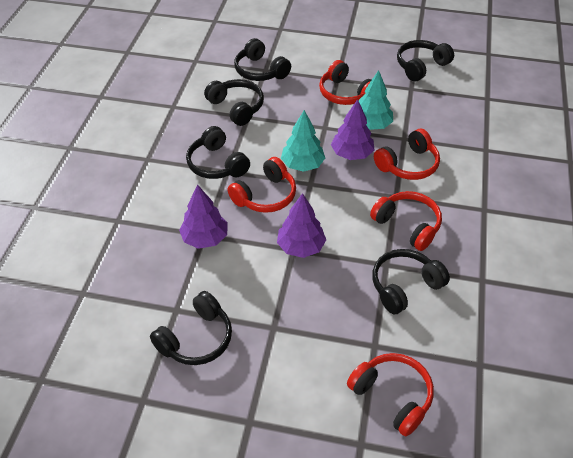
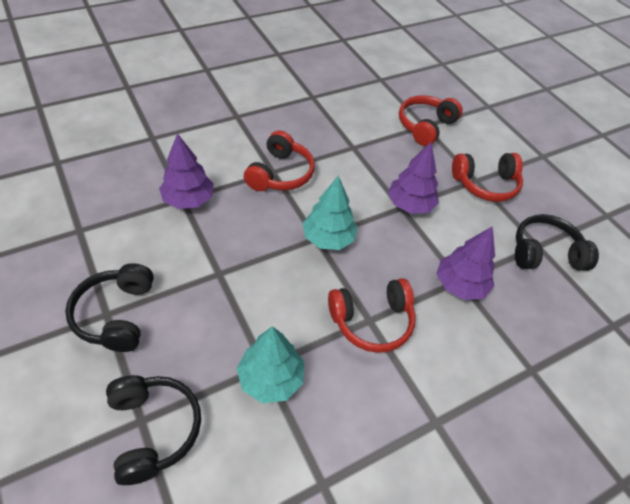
black headphones: [150,291,232,365] [186,126,250,179] [204,79,264,126] [234,38,291,81] [372,249,450,314] [397,40,454,81] = 6 -> [65,263,154,352] [106,375,201,485] [515,214,599,271] = 3
red headphones: [227,157,296,213] [319,60,371,105] [347,353,434,436] [370,191,442,251] [374,129,440,180] = 5 -> [244,131,315,191] [328,278,416,353] [399,95,463,146] [452,153,523,202] = 4

